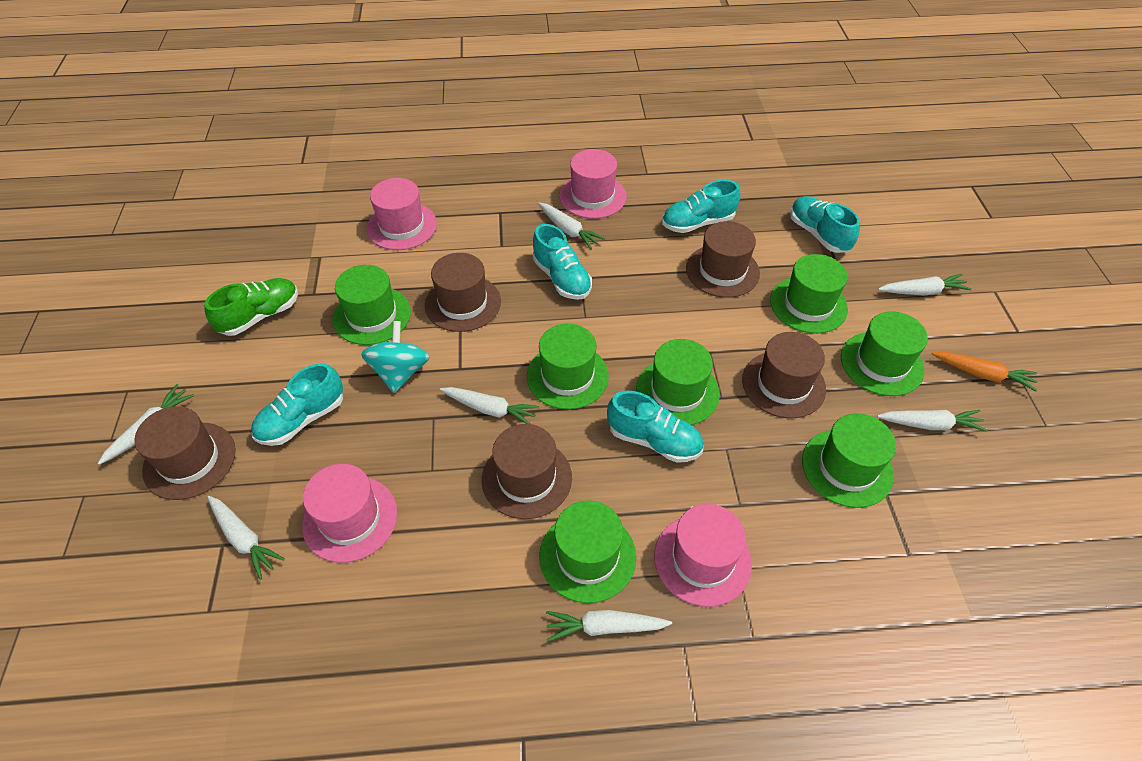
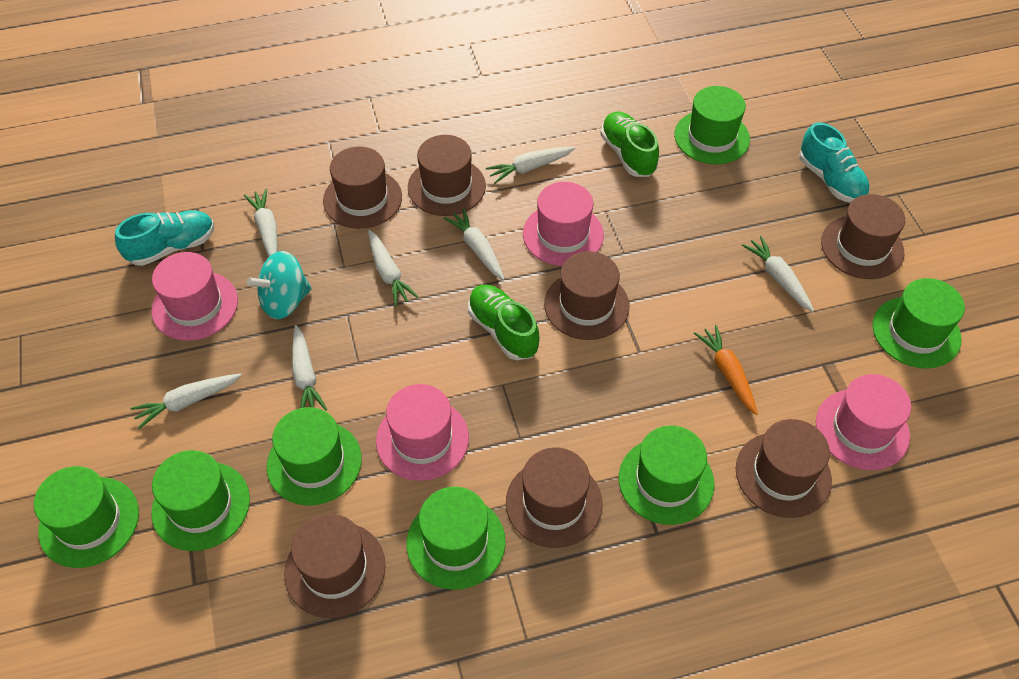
brown hat: [134,406,236,500] [425,253,501,332] [482,424,572,519] [686,221,760,298] [742,332,826,418] = 5 -> [284,514,386,618] [323,146,402,229] [408,135,486,216] [506,447,602,548] [544,251,630,340] [736,419,832,518] [821,194,905,279] = 7
green shoe: [204,278,298,336] = 1 -> [468,285,539,360] [600,111,659,177] = 2
turquoise shoe: [251,363,343,446] [533,224,592,300] [607,391,703,463] [662,180,741,233] [790,196,860,253] = 5 -> [115,210,214,266] [799,122,870,203] = 2

